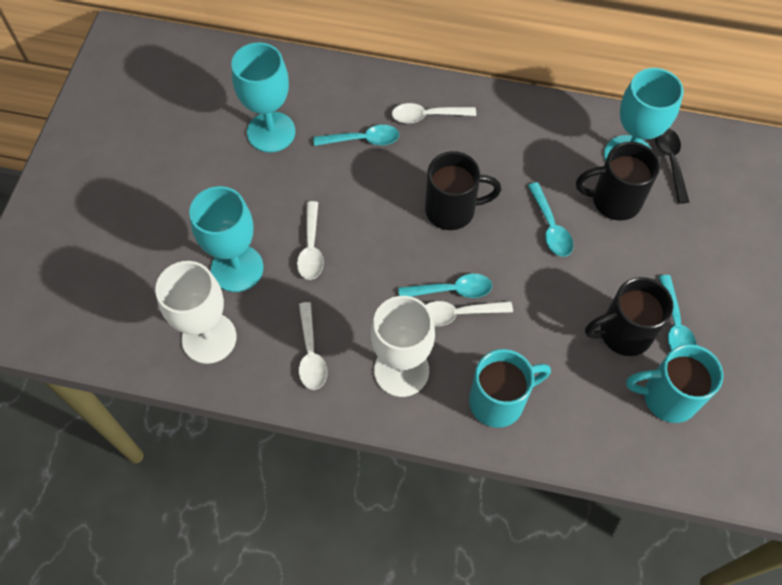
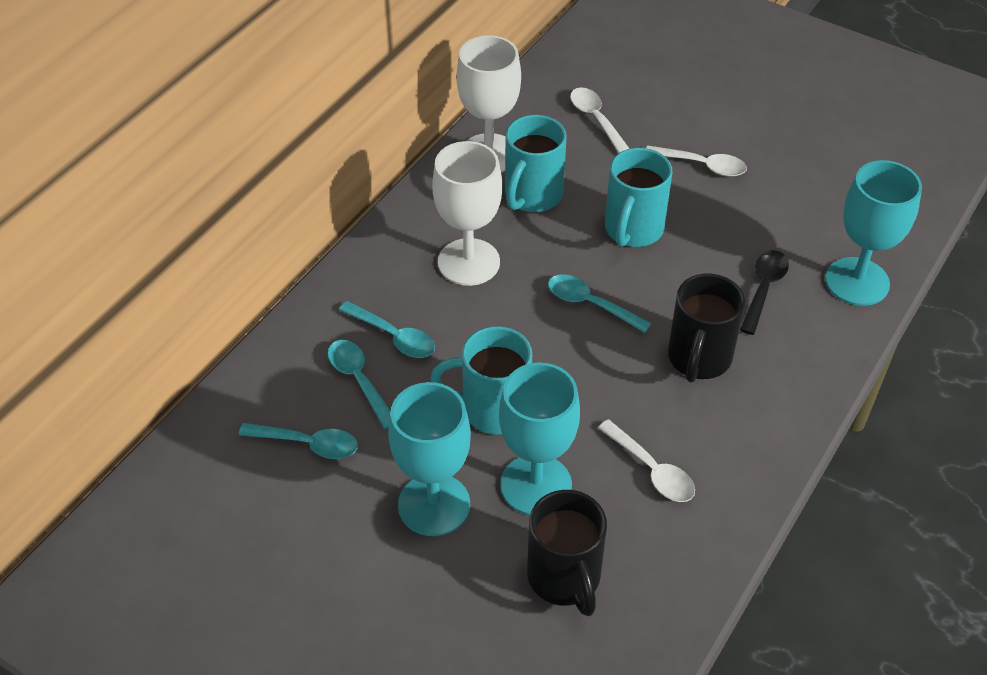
black mug: [425,151,501,230] [576,142,660,221] [585,277,673,356] = 3 -> [527,490,607,616] [668,274,745,383] = 2
turquoise mug: [469,349,551,428] [626,344,723,423] = 2 -> [430,326,532,435] [505,115,567,212] [605,148,672,247] = 3
white spoon: [297,201,324,280] [299,302,327,390] [392,103,476,123] [426,301,513,326] = 4 -> [570,88,630,153] [598,419,695,502] [646,145,747,177] = 3

